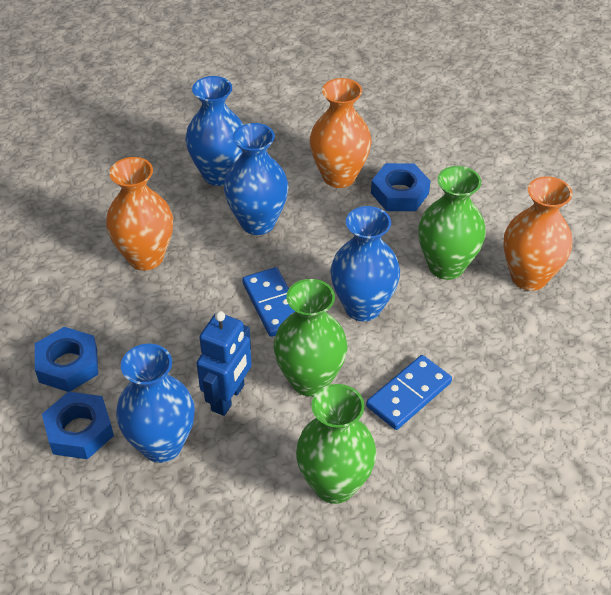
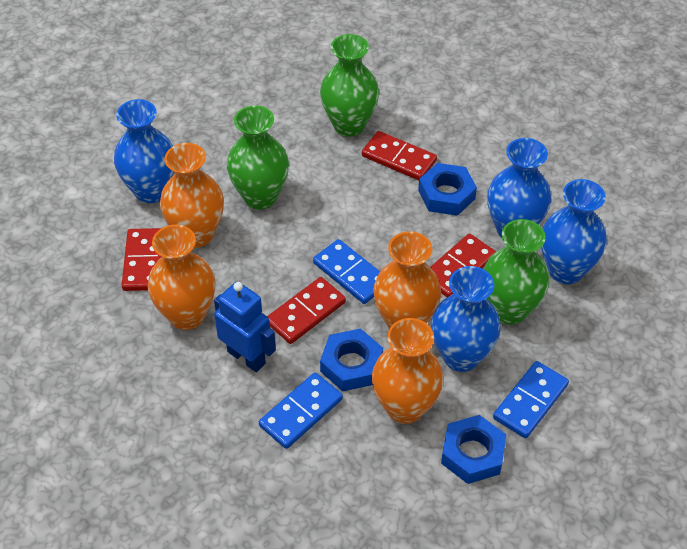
blue domino: [242,267,295,337] [366,355,452,430] = 2 -> [259,372,343,449] [313,239,380,304] [493,361,569,438] = 3
orange vase: [106,157,173,271] [310,78,371,188] [503,176,572,291] = 3 -> [148,225,216,330] [160,143,224,247] [372,318,443,424] [373,231,441,329] = 4
red domino: none = 0 -> [122,228,162,291] [267,277,346,344] [362,131,437,180] [431,234,496,297] = 4

